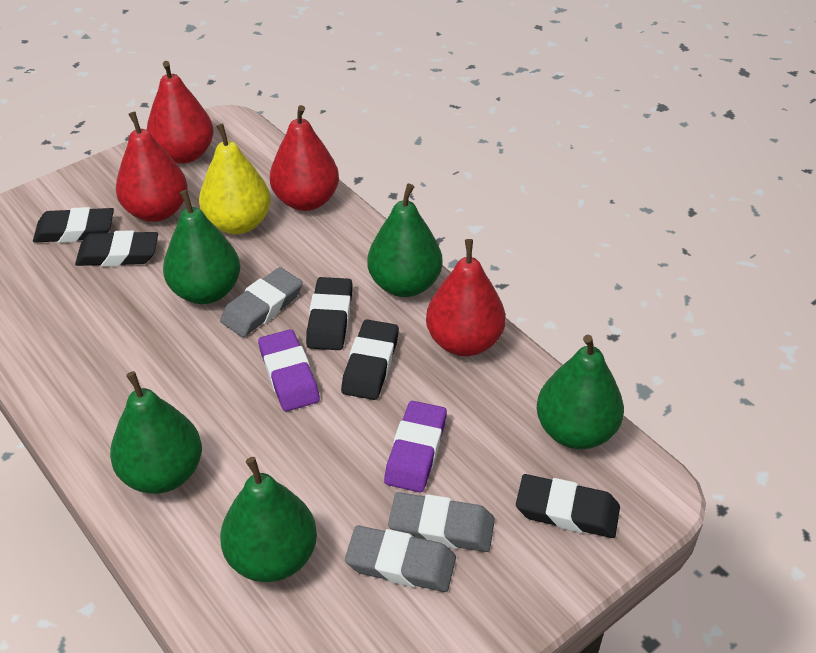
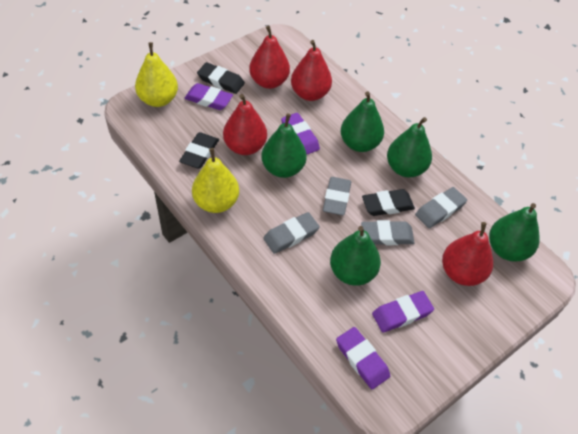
black eraser: [33,207,114,243] [75,230,158,267] [306,277,352,350] [341,320,399,400] [516,474,620,538] = 5 -> [179,132,219,169] [197,62,245,94] [362,189,415,216] = 3
grey eraser: [220,267,303,337] [345,526,456,592] [388,492,495,552] = 3 -> [263,212,320,254] [323,177,351,215] [361,220,415,245] [415,187,467,228] = 4
purple eraser: [258,329,320,412] [384,401,447,492] = 2 -> [184,83,233,110] [281,113,320,155] [336,327,390,389] [372,291,434,333] = 4
yellow pear: [199,124,271,234] = 1 -> [135,42,178,107] [192,148,239,213] = 2

